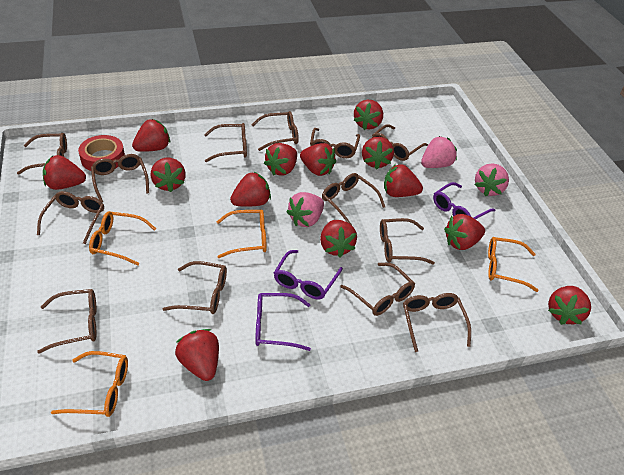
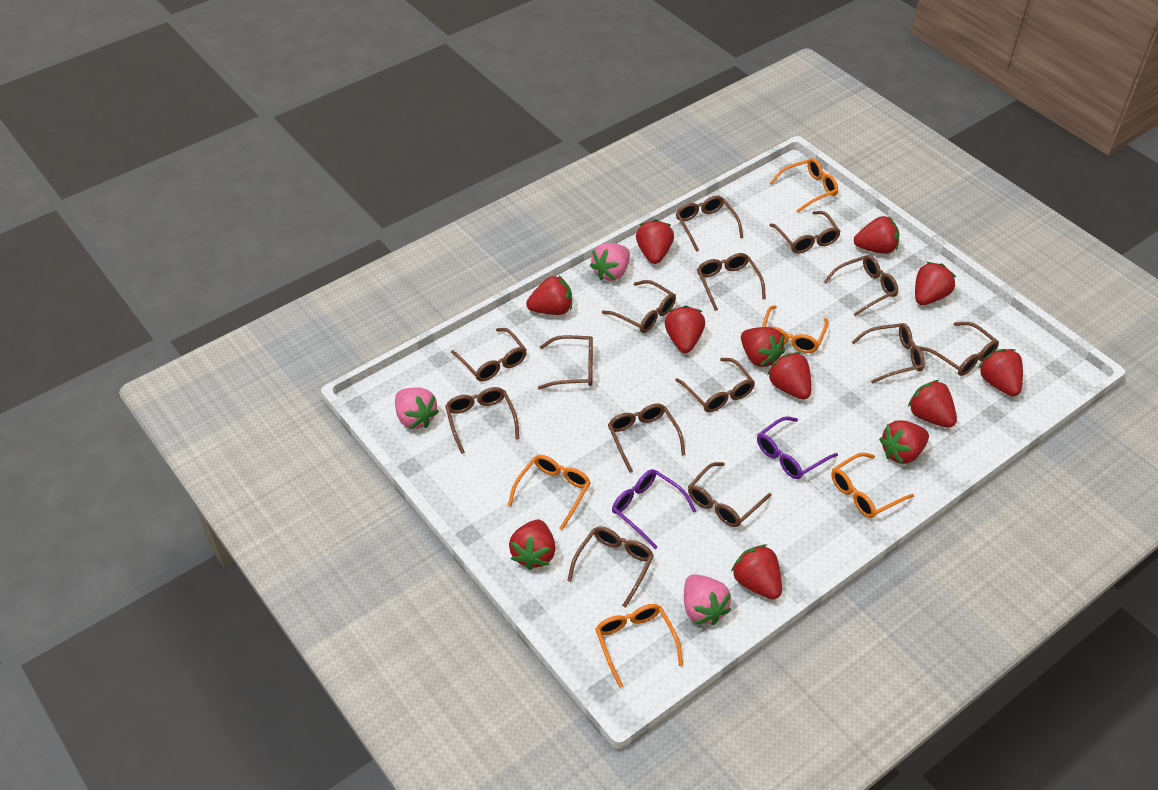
brown glasses: [17,133,67,175] [37,191,104,244] [37,289,97,354] [91,154,149,202] [163,261,227,314] [204,123,247,162] [251,111,299,151] [310,128,360,158] [322,173,385,225] [340,263,415,316] [372,124,428,161] [380,218,435,265] [403,293,471,352] = 13 -> [445,387,519,454] [451,328,527,382] [538,335,593,389] [567,526,654,608] [602,280,676,333] [608,404,685,473] [675,358,755,412] [676,195,743,252] [688,462,772,527] [697,253,766,311] [769,211,841,254] [824,255,898,316] [852,323,925,384] [919,322,999,376] = 14
orange glasses: [51,351,128,417] [89,211,156,266] [217,209,267,258] [488,237,539,292] = 4 -> [508,455,591,531] [595,604,683,688] [762,305,829,353] [770,158,838,213] [831,452,914,518] = 5
purple glasses: [255,293,311,351] [274,250,343,300] [433,182,496,219] = 3 -> [612,469,696,549] [757,416,838,479] = 2
red strawberry: [43,155,86,190] [132,119,170,152] [151,158,186,192] [175,329,219,381] [230,172,271,207] [264,143,297,176] [300,143,336,176] [320,220,357,258] [354,100,383,130] [362,137,394,170] [384,164,423,197] [444,214,485,250] [548,286,591,325] = 13 -> [509,520,556,570] [526,276,572,315] [636,219,674,264] [665,306,705,353] [731,544,782,599] [741,327,785,367] [767,352,811,400] [854,216,899,254] [879,420,929,464] [908,380,957,428] [915,262,956,305] [978,349,1023,396] = 12
red tape: [78,135,125,171] = 1 -> none = 0

